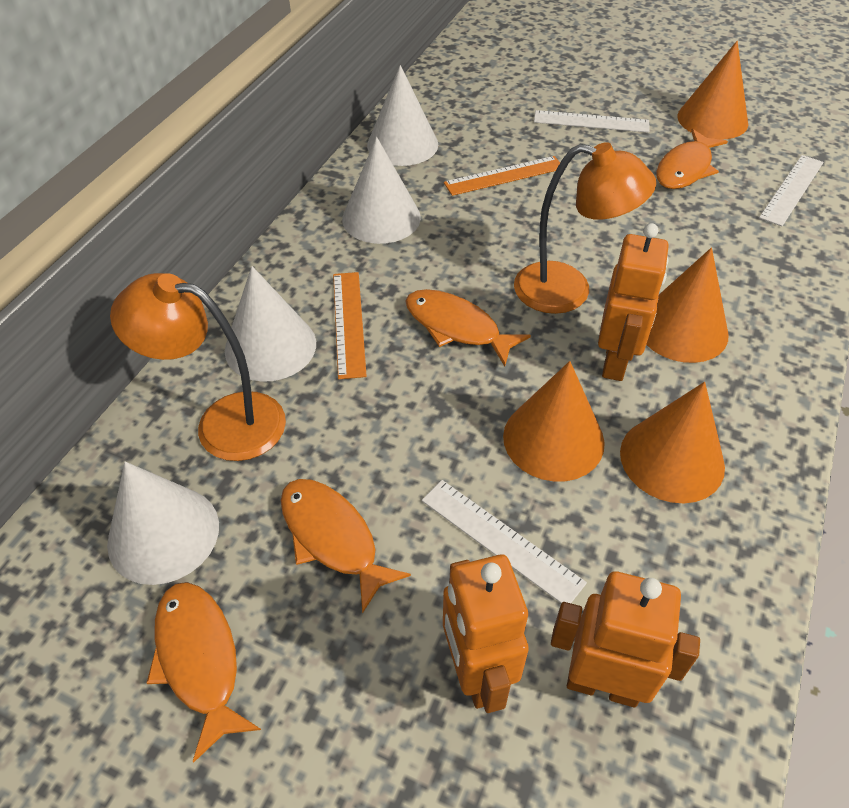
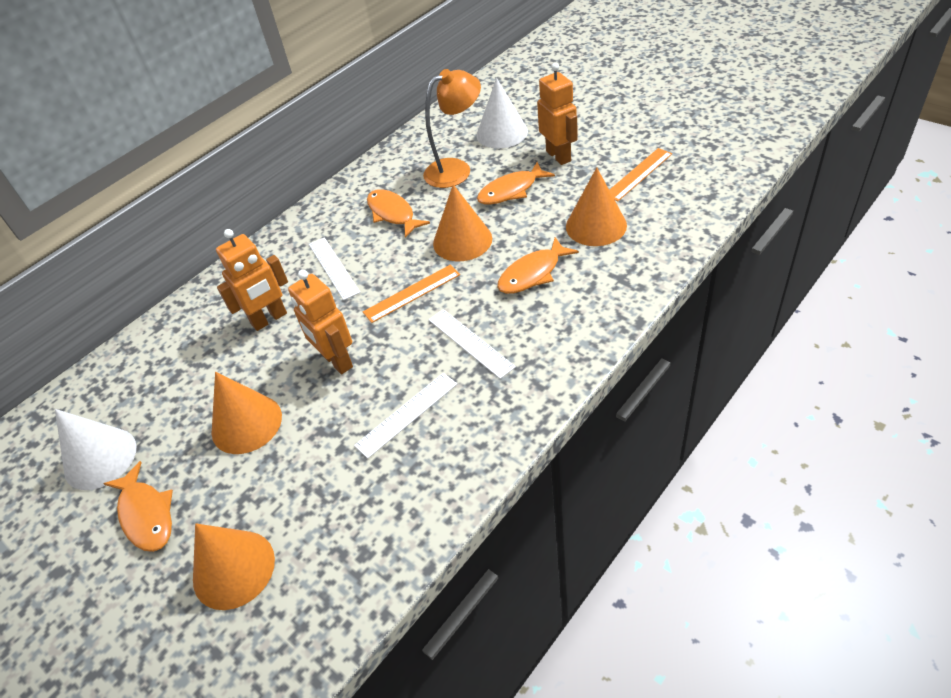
orange lamp: [110,273,286,461] [514,142,656,314] = 2 -> [423,69,481,188] = 1
white cone: [107,462,219,585] [225,266,316,382] [342,137,421,244] [367,65,438,166] = 4 -> [55,409,137,490] [477,78,528,148] = 2

